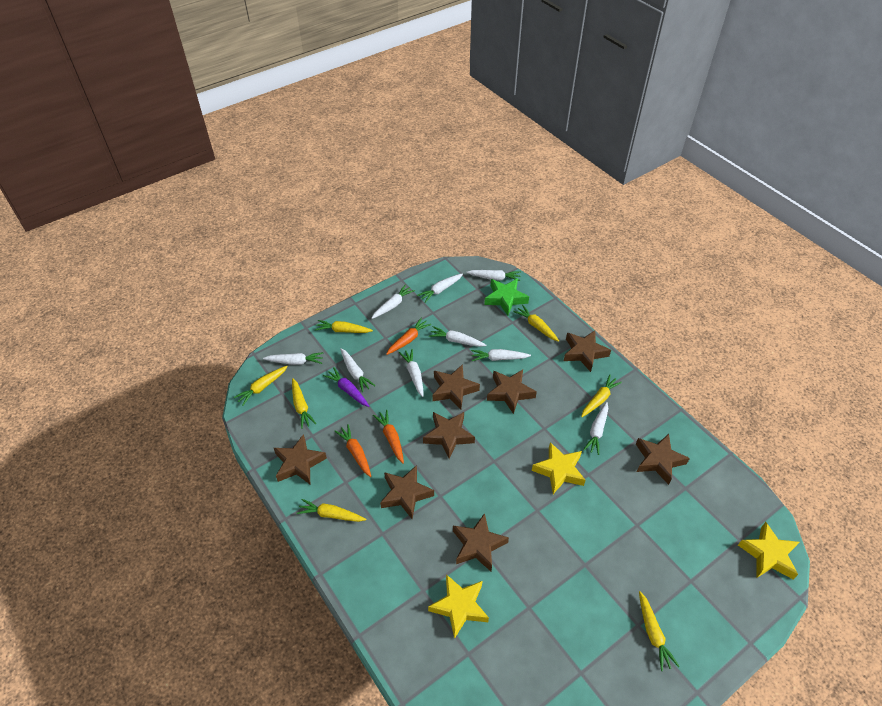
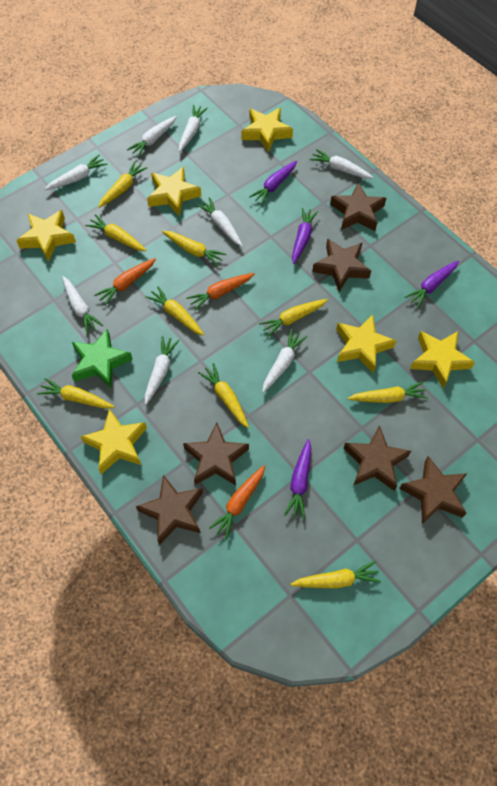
brown star: [274,434,327,484] [380,465,434,519] [423,412,475,459] [432,364,480,410] [453,513,509,571] [487,370,537,414] [564,330,611,372] [636,434,690,485] = 8 -> [136,475,203,545] [183,422,249,485] [312,238,371,292] [330,182,386,231] [344,425,411,491] [399,456,467,524] = 6
purple carrot: [323,367,369,407] = 1 -> [249,161,297,205] [284,439,311,519] [292,208,318,264] [405,261,459,308] = 4
white carrot: [263,352,323,365] [340,348,375,392] [371,284,415,319] [399,349,424,397] [417,273,463,303] [429,326,486,347] [466,270,521,281] [471,349,531,361] [583,402,608,455] = 9 -> [45,155,107,190] [62,276,103,334] [127,116,176,157] [145,336,180,405] [179,105,208,152] [196,197,243,246] [262,329,308,393] [310,149,374,179] = 8
yellow carrot: [234,366,288,406] [292,378,316,429] [297,499,366,522] [315,320,373,333] [513,305,559,342] [581,375,622,417] [639,591,679,671] = 7 -> [37,378,115,409] [85,214,147,251] [98,161,147,208] [145,286,204,336] [162,231,226,266] [198,363,249,428] [259,299,328,337] [290,561,381,588] [348,382,428,403] = 9
yellow star: [428,574,489,639] [532,442,586,494] [738,522,800,579] = 3 -> [16,210,76,262] [81,409,147,474] [147,167,201,216] [241,107,293,152] [336,314,397,373] [410,331,475,388] = 6

